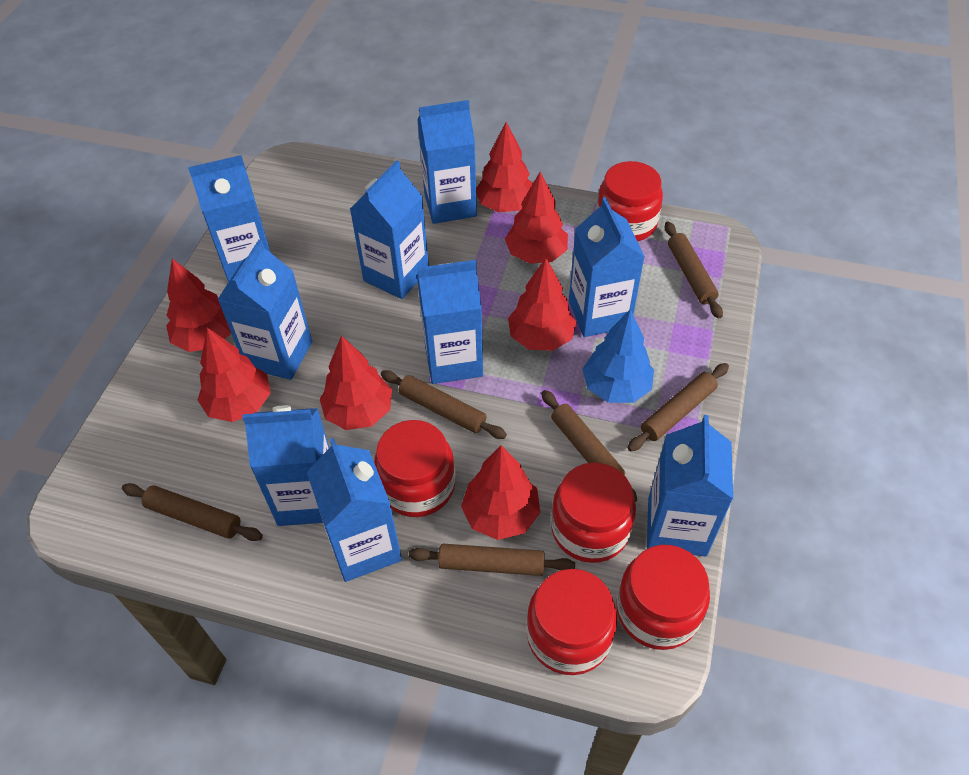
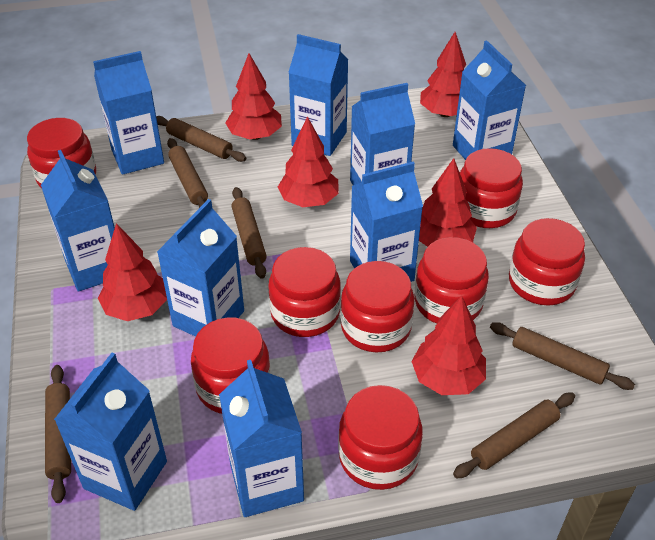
blue tree: [582,309,654,403] = 1 -> none = 0
red jar: [374,420,455,517] [526,569,617,675] [551,463,636,563] [596,161,663,241] [617,545,710,650] = 5 -> [27,118,96,189] [191,317,271,414] [268,247,341,337] [338,385,423,490] [340,261,415,352] [415,237,489,324] [460,148,523,228] [509,218,585,306] = 8
red tree: [166,259,231,352] [197,328,271,422] [320,335,392,430] [461,445,540,540] [476,122,533,212] [505,171,568,264] [508,258,577,351] = 7 -> [98,223,167,321] [226,53,282,140] [278,116,339,207] [411,295,486,395] [419,158,477,247] [420,32,466,117] = 6

